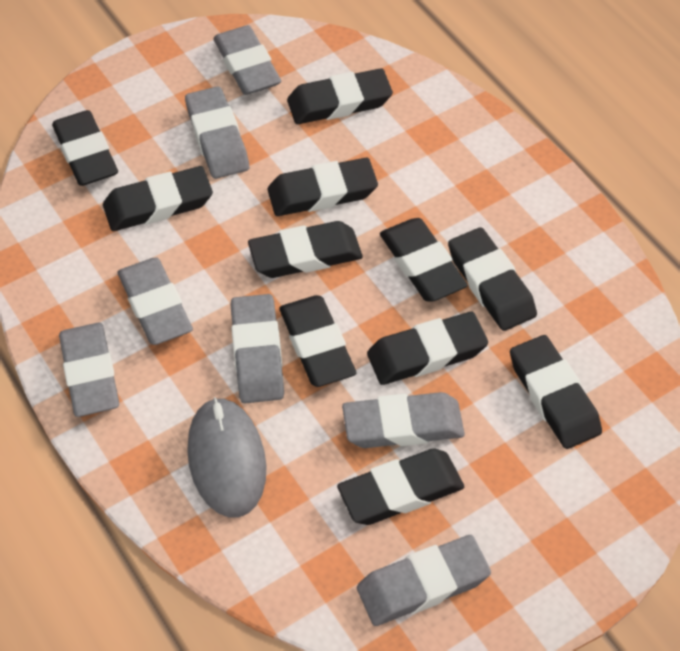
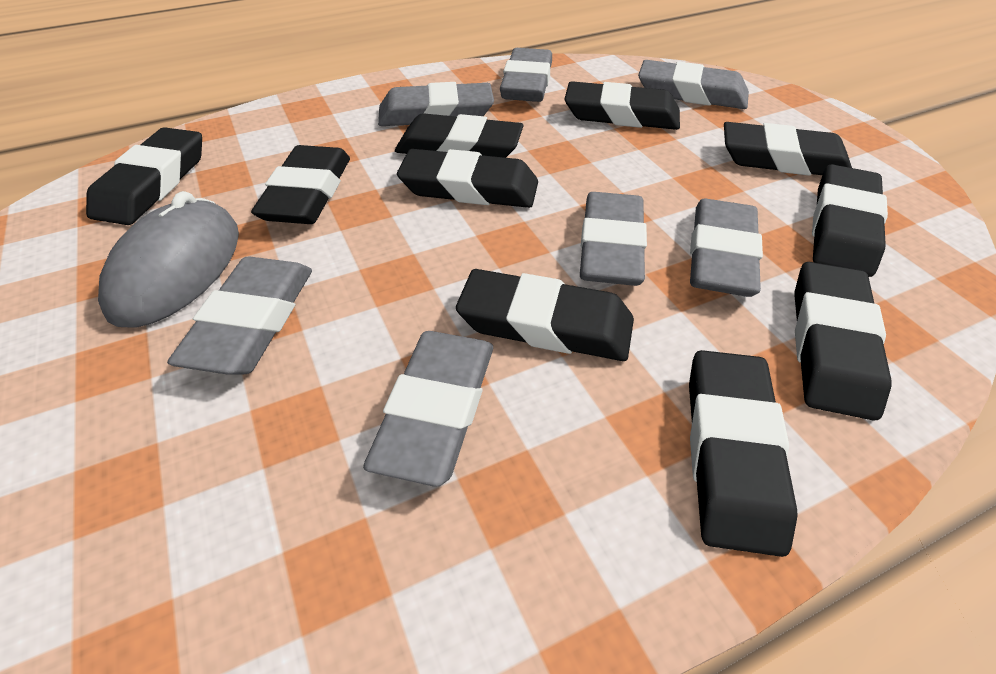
black eraser: [52,110,118,186] [103,166,213,231] [248,221,363,278] [268,158,378,216] [279,295,356,387] [287,68,393,124] [337,449,464,525] [367,312,488,385] [380,218,468,301] [448,227,537,331] [510,335,602,449] = 11 -> [86,127,202,225] [251,145,350,224] [395,113,524,158] [397,149,538,208] [456,269,634,361] [564,81,680,130] [689,350,798,557] [724,122,852,176] [795,262,892,421] [812,164,888,277] = 10

